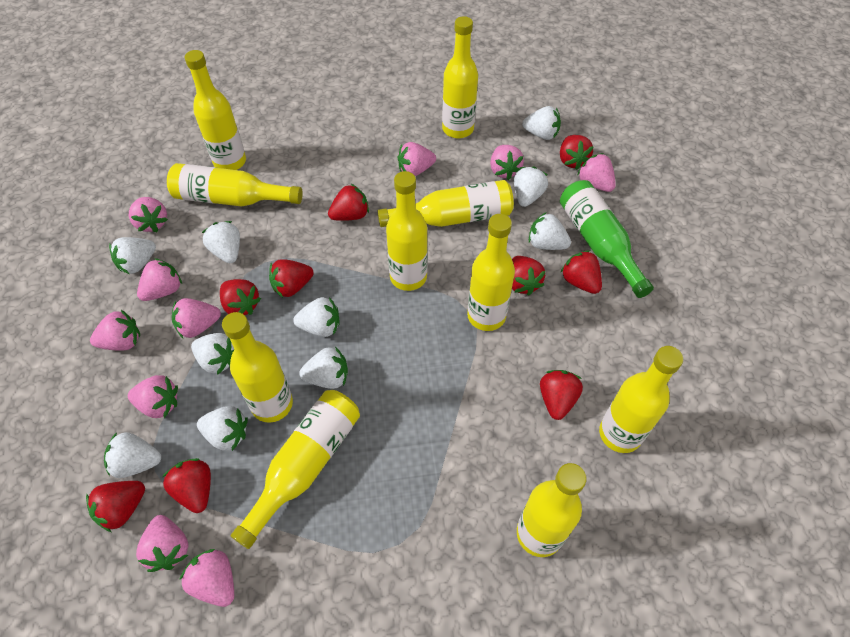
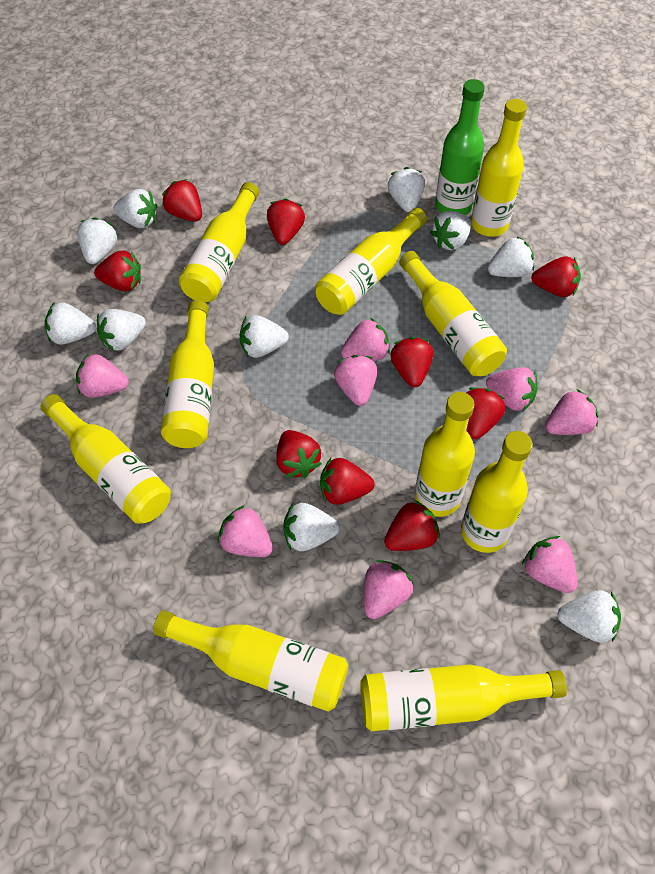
pink strawberry: [90,310,140,350] [128,375,178,418] [129,197,168,232] [136,515,189,572] [137,258,182,301] [172,298,221,338] [179,549,234,607] [398,142,436,176] [490,145,524,180] [577,153,616,192] = 10 -> [76,353,129,398] [218,505,273,557] [334,355,377,406] [341,318,390,361] [364,560,414,619] [486,367,537,411] [522,536,578,593] [545,389,599,435] = 8

